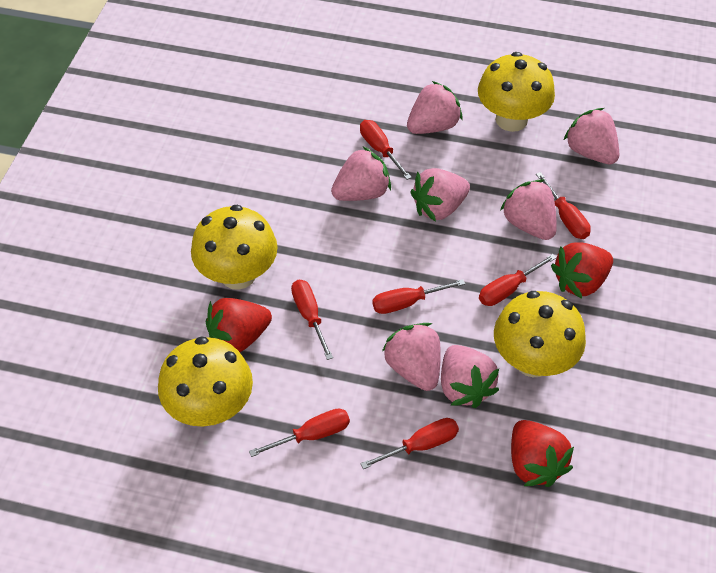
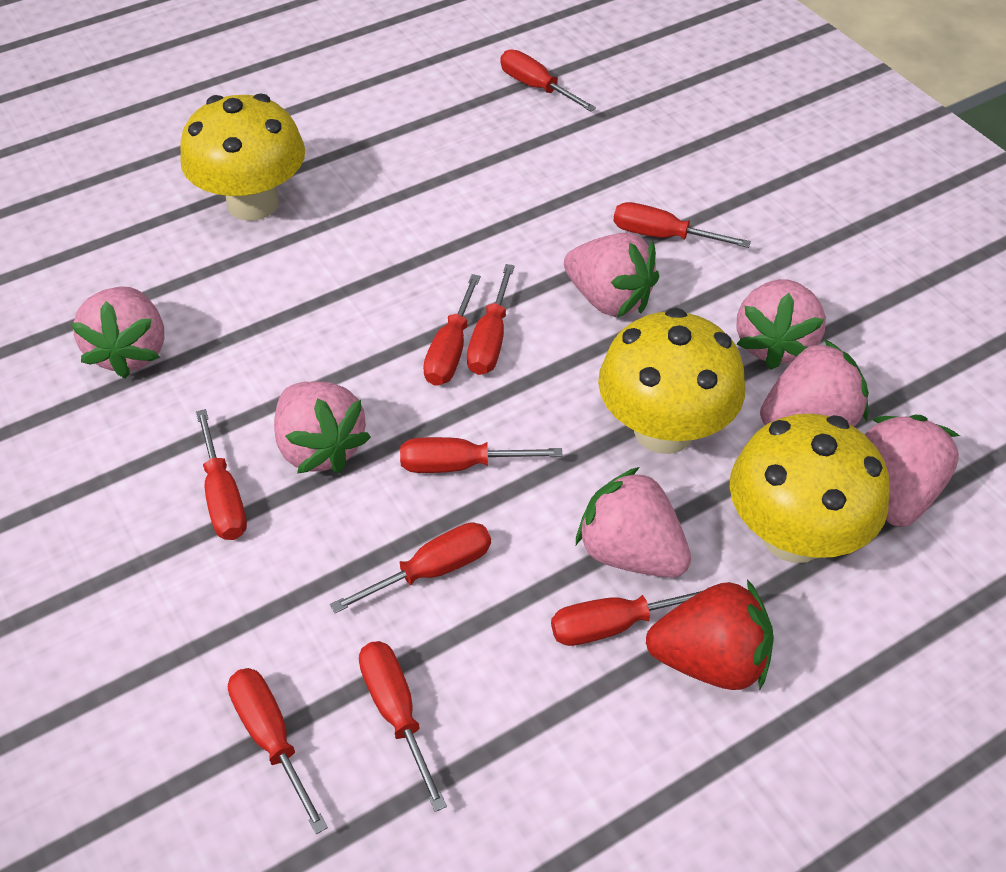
red screwdriver: [249,408,350,457] [291,280,333,360] [360,120,412,180] [360,418,459,469] [372,279,465,314] [479,254,557,306] [536,172,591,239] = 7 -> [196,409,247,540] [228,668,328,834] [330,522,491,613] [359,641,447,812] [400,437,563,473] [423,274,481,386] [467,264,515,375] [500,49,596,112] [551,587,709,646] [613,202,751,248] = 10
red strawberry: [206,298,272,352] [511,420,574,487] [551,242,613,299] = 3 -> [646,579,774,690] = 1
yellow mushroom: [158,336,253,426] [191,204,278,290] [478,52,555,132] [494,291,586,377] = 4 -> [180,93,305,221] [598,308,745,454] [730,414,890,563] = 3

